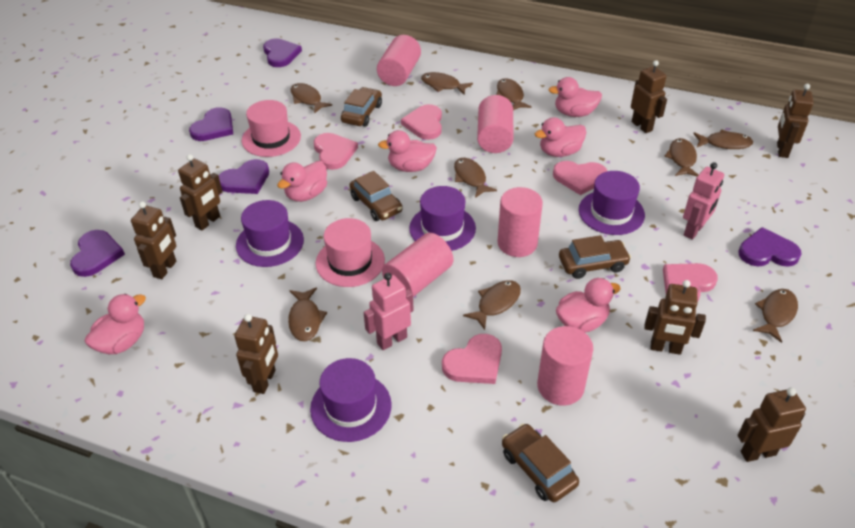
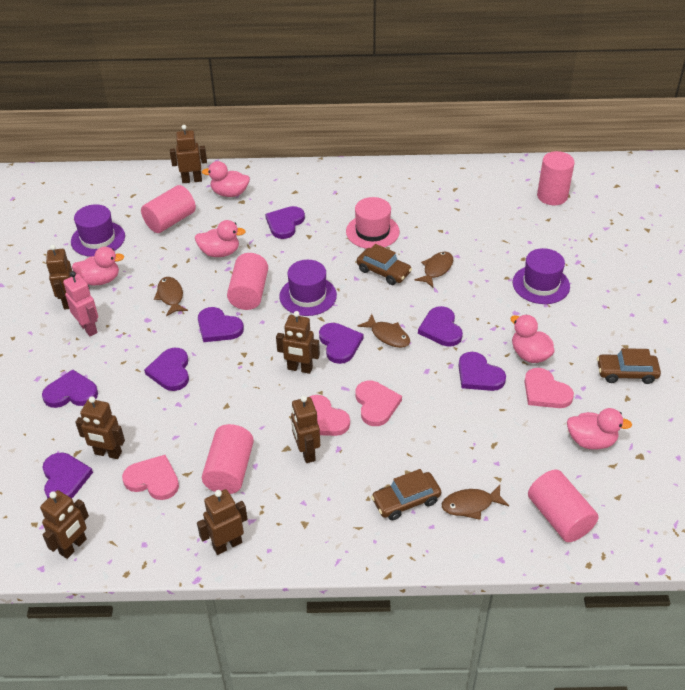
brown car: [341,87,382,126] [349,171,403,221] [502,423,579,502] [559,235,631,279] = 4 -> [357,244,412,285] [371,469,441,520] [597,348,661,384] = 3
brown fish: [288,287,327,341] [291,83,332,114] [421,72,473,95] [454,158,497,198] [463,280,521,330] [496,78,531,110] [664,138,698,176] [693,129,753,149] [753,289,798,343] = 9 -> [154,277,188,316] [357,314,410,348] [414,252,453,287] [442,485,509,520] = 4
pink duck: [85,294,146,354] [277,161,327,202] [378,130,437,172] [535,117,586,157] [549,77,602,117] [556,278,621,332] = 6 -> [72,247,124,285] [195,220,246,257] [202,161,250,197] [510,315,555,363] [567,408,632,449] = 5
pink hat: [242,100,301,157] [316,218,385,287] = 2 -> [346,197,400,249] = 1
pink heart: [314,133,358,170] [401,104,442,140] [442,334,502,384] [553,161,607,195] [663,263,718,302] = 5 -> [122,455,179,500] [310,395,350,436] [356,381,402,426] [524,368,574,408] = 4
pink robot: [364,273,414,350] [683,162,724,240] = 2 -> [63,271,98,336] = 1
purple hat: [236,200,304,267] [310,358,392,442] [409,186,476,251] [579,171,645,235] = 4 -> [71,204,125,257] [279,260,337,316] [513,248,570,304] = 3
purple heart: [70,230,125,277] [189,107,233,141] [219,159,269,194] [263,38,302,67] [738,227,802,267] = 5 -> [42,369,98,408] [42,452,93,499] [144,348,189,391] [198,307,244,342] [265,206,305,239] [319,323,363,364] [418,306,463,347] [458,352,506,391] = 8

